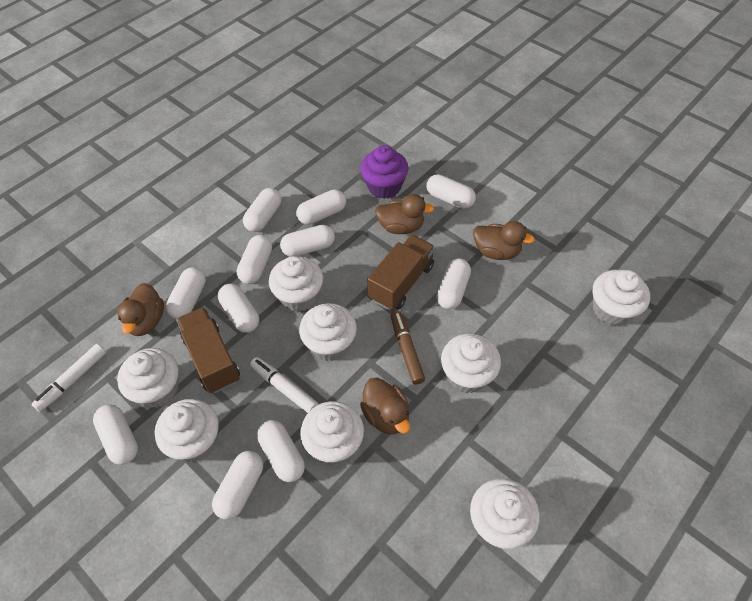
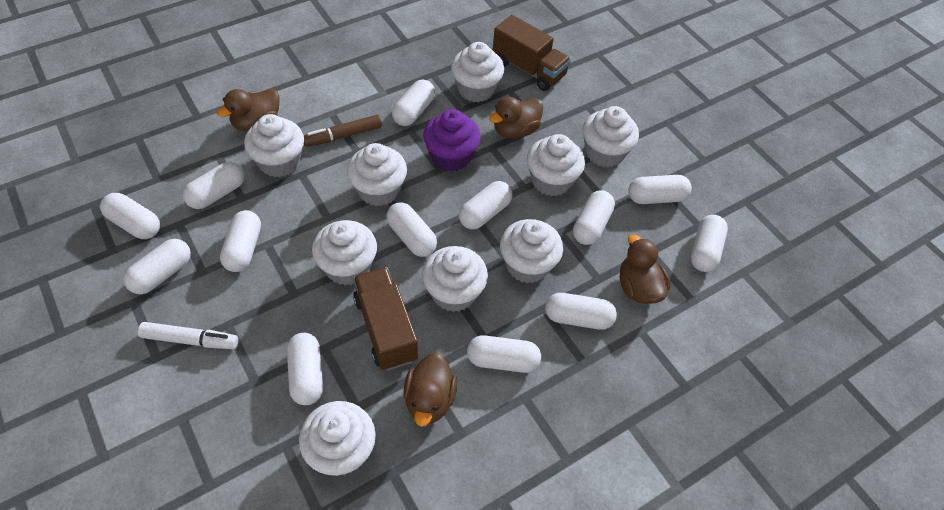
white capsule: [93,405,138,465] [166,267,206,319] [212,451,263,520] [218,284,259,333] [237,235,272,284] [243,188,281,232] [257,420,305,482] [280,225,335,257] [296,189,346,225] [426,174,476,209] [436,258,471,309] = 11 -> [100,193,160,239] [123,239,191,294] [183,162,245,209] [220,210,261,272] [287,333,323,405] [386,202,437,257] [392,80,435,126] [459,181,512,229] [467,335,541,373] [545,293,617,330] [573,190,615,245] [628,175,692,204] [690,215,728,272] = 13
white cupcake: [117,348,179,408] [155,399,219,462] [269,256,323,312] [299,303,357,361] [300,401,364,465] [441,334,501,393] [470,479,540,549] [593,270,650,326] = 8 -> [244,114,304,178] [299,401,376,476] [312,220,377,285] [347,143,407,206] [422,246,488,312] [451,42,504,103] [500,219,563,283] [527,134,585,196] [583,106,639,167] = 9
white marker: [31,344,106,412] [250,357,318,413] = 2 -> [138,322,238,349] = 1

